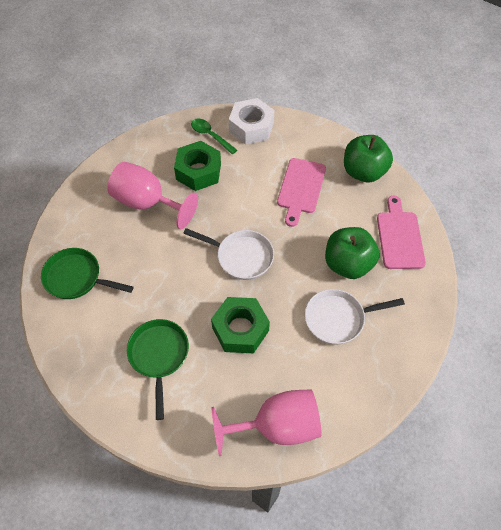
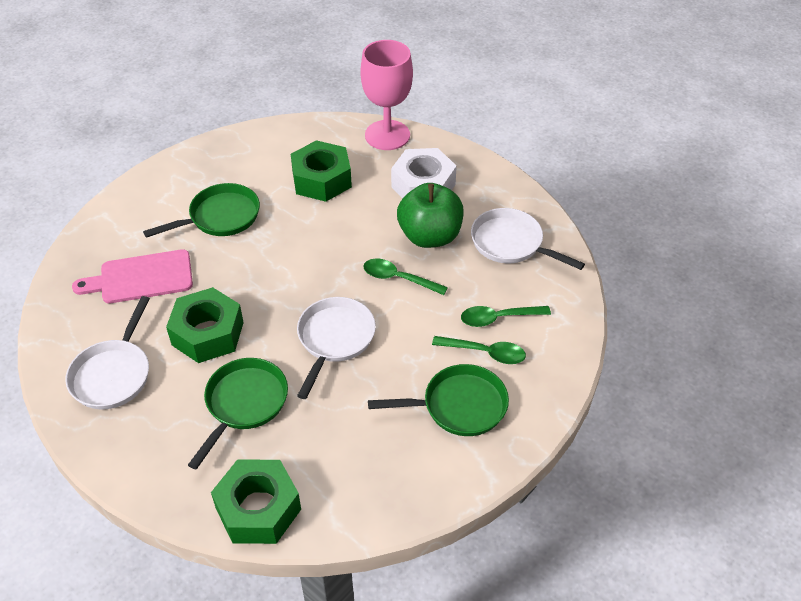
green apple: [325,227,380,279] [344,135,393,183] = 2 -> [397,183,464,248] = 1
green nut: [174,141,221,191] [211,297,270,353] = 2 -> [166,287,244,363] [211,459,301,544] [291,140,352,202] = 3
green pan: [41,248,134,299] [127,319,189,420] = 2 -> [143,183,260,238] [188,358,288,469] [368,364,509,436] = 3
green spoon: [191,119,237,154] = 1 -> [363,259,448,295] [432,336,526,364] [461,306,551,327] = 3
pink cutting board: [277,158,326,227] [377,196,426,269] = 2 -> [72,249,193,304] = 1
pink goblet: [107,162,198,229] [212,389,322,456] = 2 -> [360,40,413,150] = 1
white pan: [183,228,274,280] [305,289,405,345] = 2 -> [65,296,150,409] [297,297,376,399] [471,208,585,270] = 3

